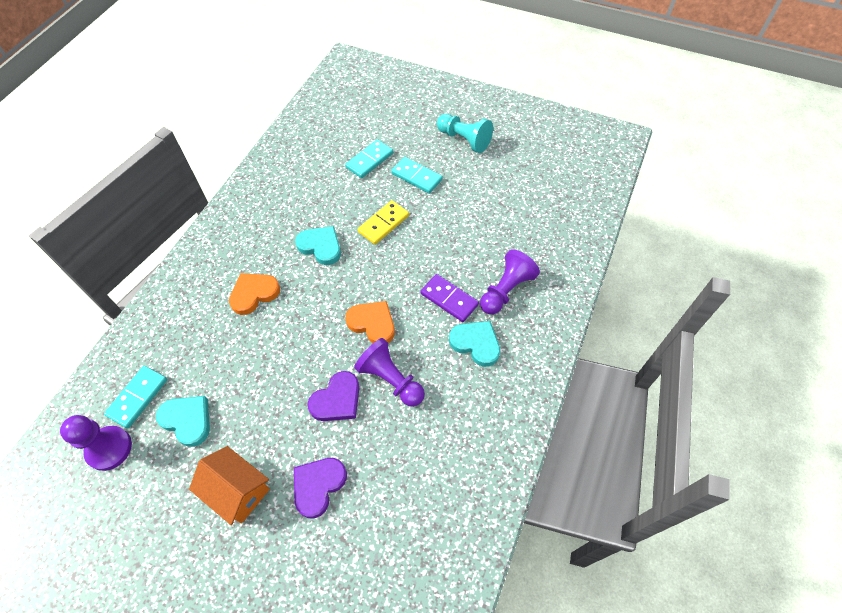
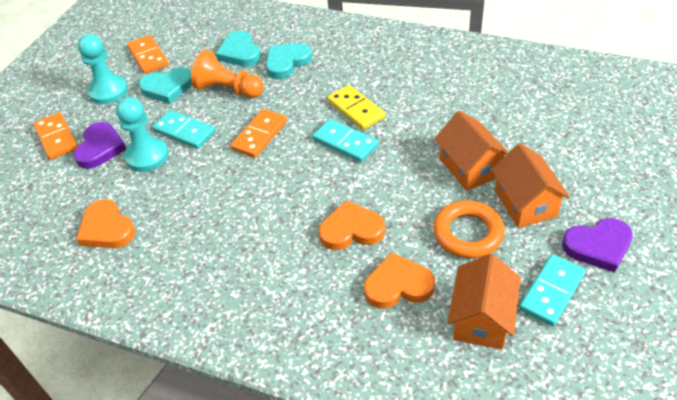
orange domino: none = 0 -> [33,112,78,160] [127,35,169,74] [230,109,287,158] = 3
orange heart: [229,273,280,315] [345,301,395,343] = 2 -> [76,199,135,248] [319,200,385,250] [364,252,435,308] = 3
orange house: [189,446,270,525] = 1 -> [435,111,509,191] [447,254,521,350] [491,143,570,228] = 3
orange pawn: none = 0 -> [191,50,264,98] = 1
orange ring: none = 0 -> [433,200,505,258] = 1
purple domino: [420,274,479,322] = 1 -> none = 0
purple pawn: [60,415,132,471] [354,338,425,407] [480,249,540,315] = 3 -> none = 0
turquoise pawn: [437,114,493,153] = 1 -> [78,34,128,104] [116,97,169,172] = 2

